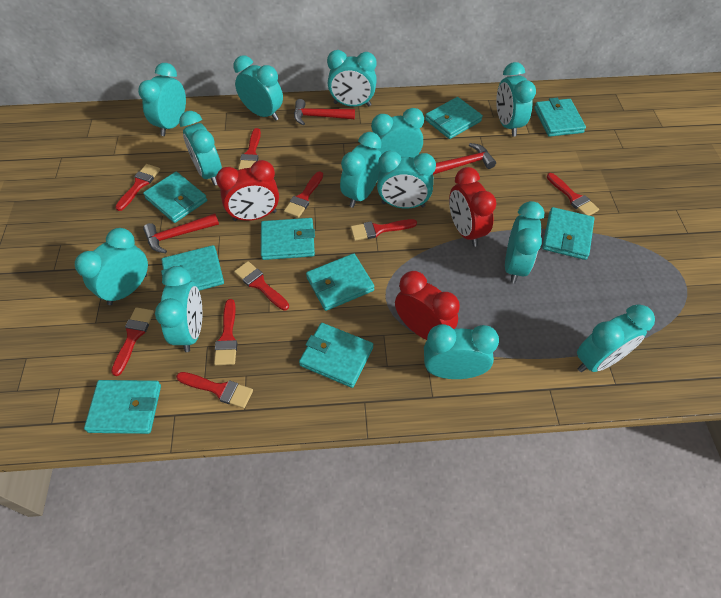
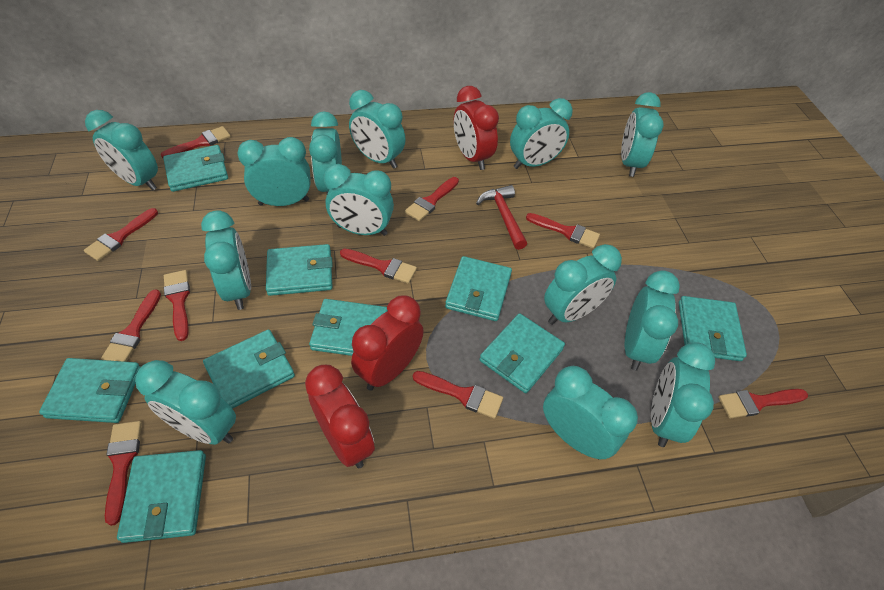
red brush: [111,307,154,376] [115,164,160,211] [176,372,253,408] [214,299,237,365] [234,261,289,311] [238,128,261,170] [284,171,323,218] [350,219,417,241] [547,173,599,216] = 9 -> [84,208,158,261] [101,289,161,362] [105,421,142,526] [161,126,231,158] [164,270,190,341] [340,249,417,284] [405,177,459,221] [413,371,503,419] [526,213,600,248] [718,389,808,419] = 10
red hammer: [143,213,219,253] [294,99,355,126] [433,143,496,175] = 3 -> [476,185,527,250] = 1

